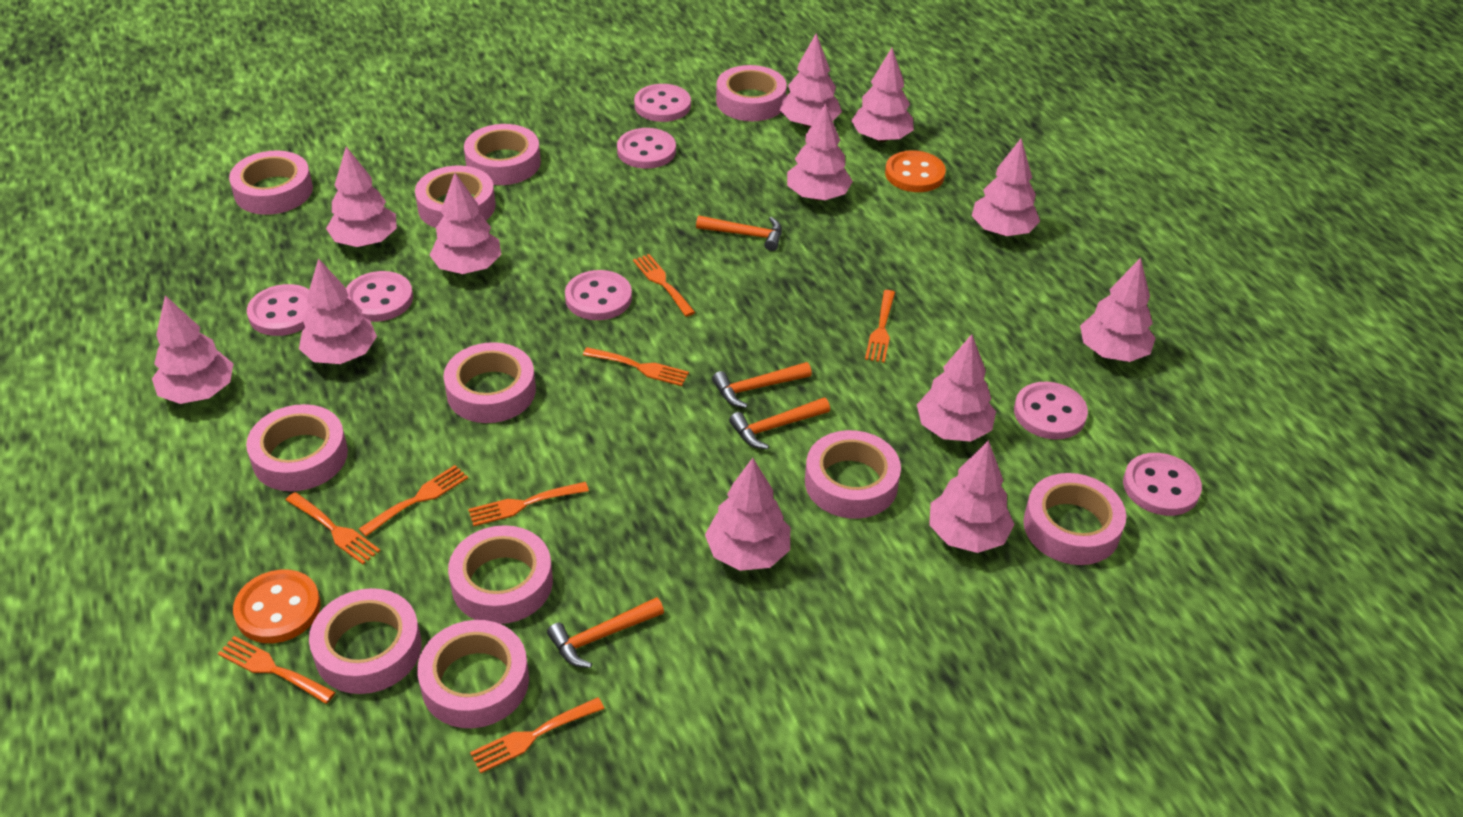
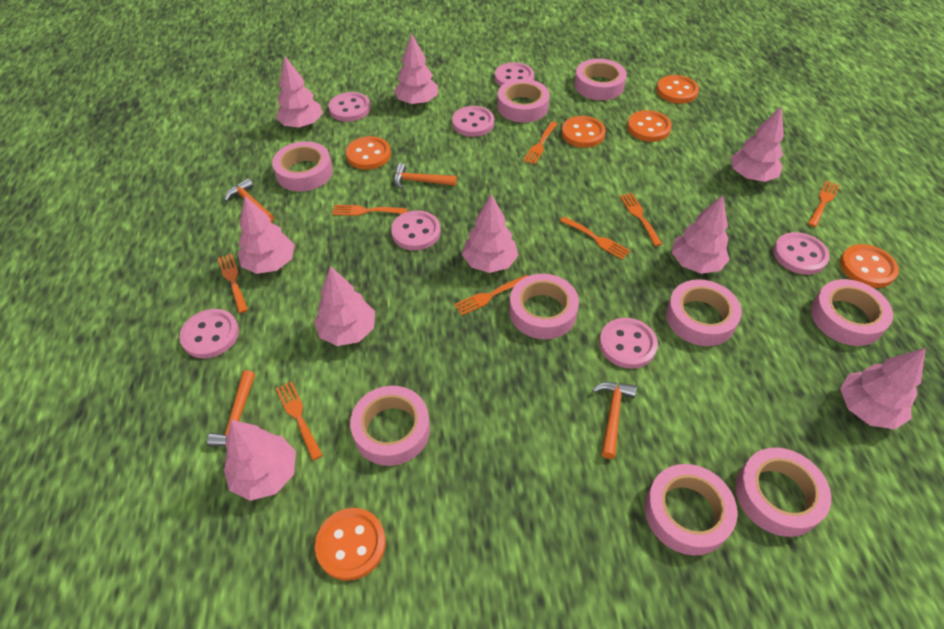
orange button: [233,570,321,643] [885,150,946,192] = 2 -> [315,508,386,581] [346,136,391,170] [562,116,606,148] [627,110,672,142] [656,75,699,104] [840,244,899,288] = 6
pink tape: [229,150,313,215] [246,404,348,491] [309,588,422,694] [415,166,496,228] [417,620,529,728] [443,342,536,423] [448,525,553,624] [464,124,541,185] [716,65,787,121] [805,430,901,519] [1023,473,1126,565] = 11 -> [272,141,333,192] [350,386,430,466] [497,79,550,123] [509,274,579,339] [574,59,627,100] [645,464,738,555] [666,279,742,346] [736,448,831,537] [811,279,893,346] = 9
pink tree: [152,295,233,404] [299,258,377,364] [326,147,397,247] [430,173,501,274] [705,458,790,571] [780,33,842,128] [787,103,853,201] [851,48,914,142] [917,334,996,442] [929,440,1014,553] [972,139,1040,236] [1080,258,1155,362] = 12 -> [224,420,296,501] [238,196,295,274] [276,57,323,128] [314,266,375,346] [394,33,438,105] [462,194,518,273] [671,195,730,274] [731,106,784,182] [840,348,926,429] = 9

